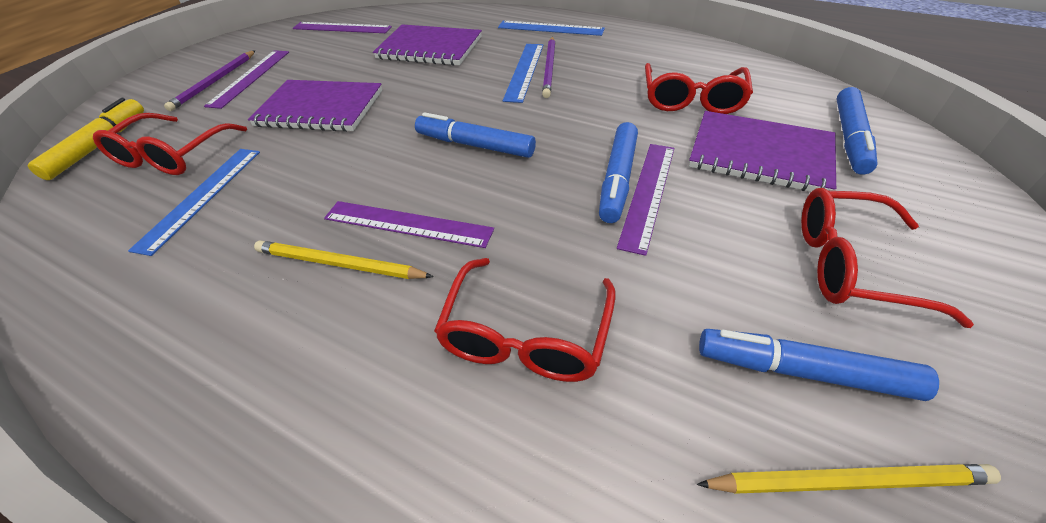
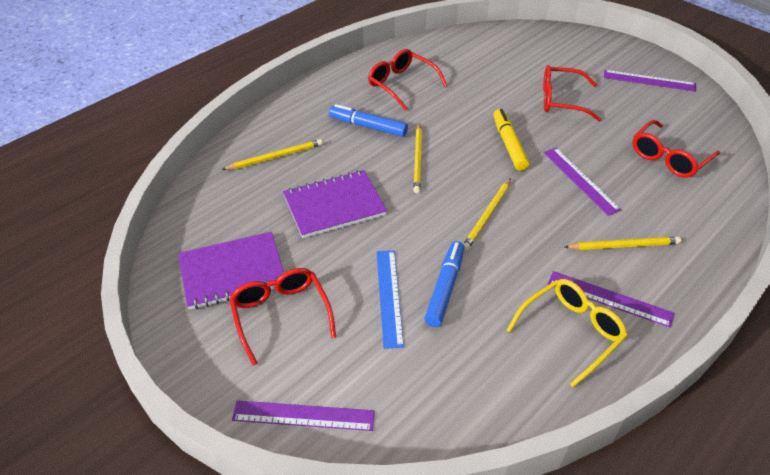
blue marker: [415,112,536,158] [599,122,638,223] [699,329,939,401] [836,87,878,175] = 4 -> [329,104,408,137] [424,241,464,327] = 2
blue ruler: [128,149,260,256] [498,21,605,36] [503,44,543,103] = 3 -> [376,250,404,349] = 1
purple notebook: [248,80,382,132] [373,25,482,66] [689,111,836,192] = 3 -> [178,232,284,310] [283,170,387,238] = 2
purple pencil: [164,50,256,111] [542,37,555,98] = 2 -> none = 0
yellow glasses: none = 0 -> [507,279,628,387] = 1
yellow pencil: [254,241,434,279] [697,464,1001,494] = 2 -> [222,139,323,170] [413,123,422,193] [463,178,511,251] [564,237,681,250] = 4

